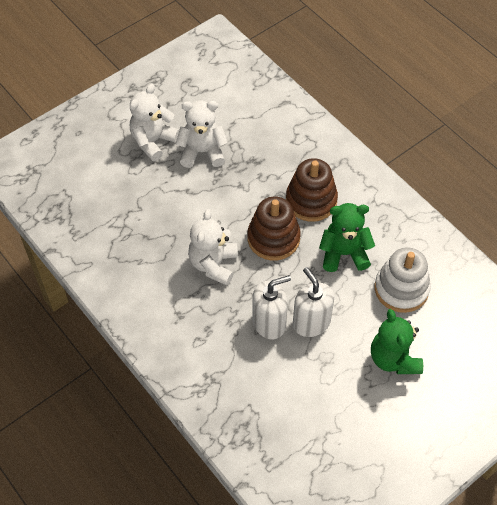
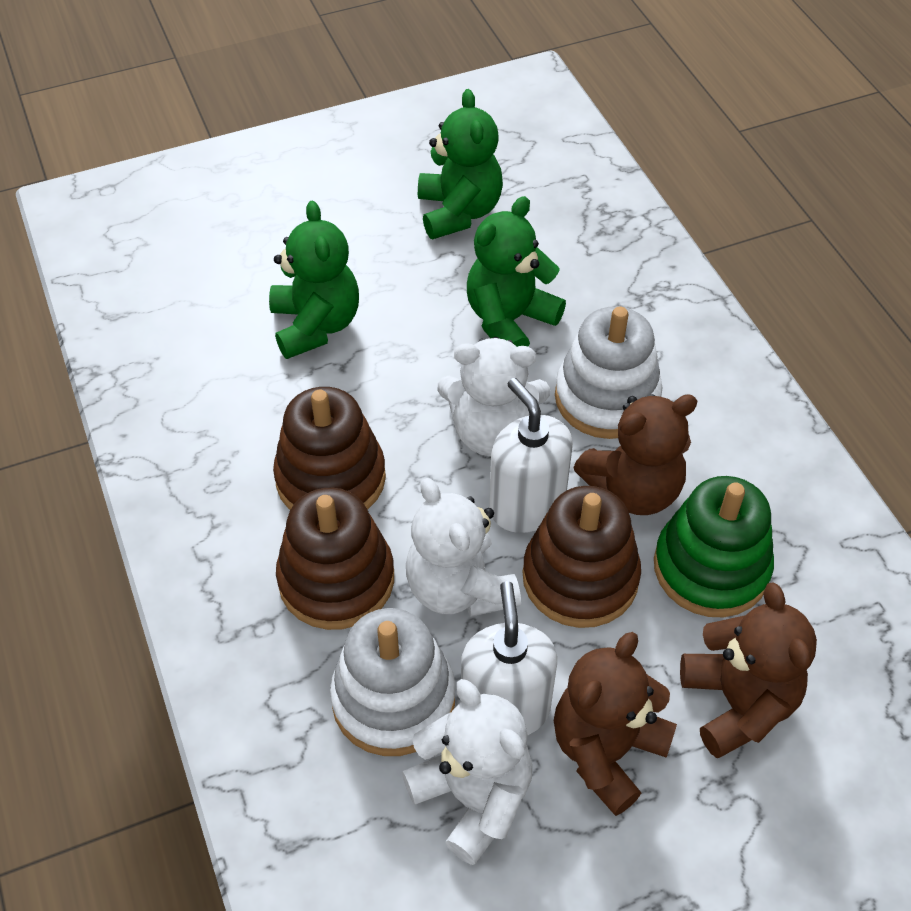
brown stacking toy: [247,196,301,261] [286,158,338,222] = 2 -> [273,387,386,510] [276,488,394,630] [523,486,641,628] = 3
brown teddy bear: none = 0 -> [554,632,677,816] [573,394,697,515] [680,582,817,758] = 3
green stacking toy: none = 0 -> [654,476,774,617] = 1
green teddy bear: [319,203,375,272] [371,309,423,374] = 2 -> [269,201,359,359] [418,89,503,239] [467,196,566,347] = 3
white stacking toy: [375,247,431,313] = 1 -> [330,608,455,756] [555,307,663,439] = 2

